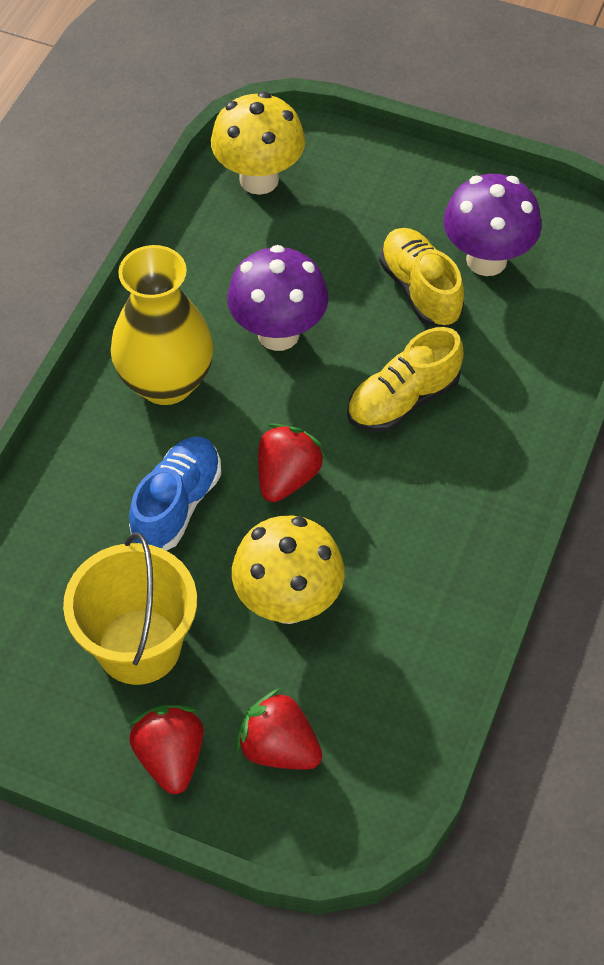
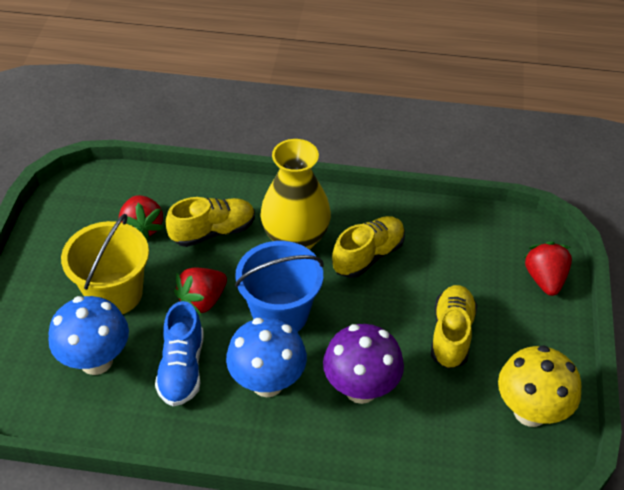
blue bucket: none = 0 -> [235,241,323,332] = 1
blue mushroom: none = 0 -> [48,296,129,375] [226,318,307,397] = 2
purple mushroom: [227,245,329,351] [443,174,542,276] = 2 -> [323,324,404,404] = 1
yellow mushroom: [211,92,305,195] [232,516,345,624] = 2 -> [498,345,582,427] = 1
yellow shoe: [347,327,463,432] [379,228,464,327] = 2 -> [166,197,255,247] [332,216,405,278] [431,285,477,369] = 3

